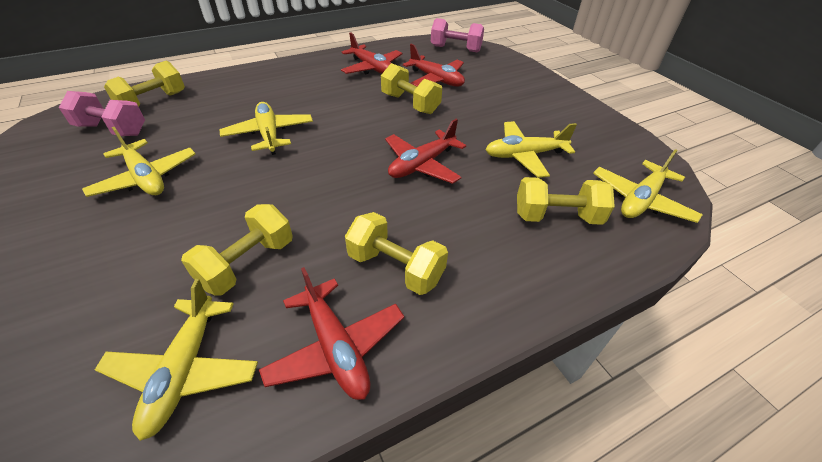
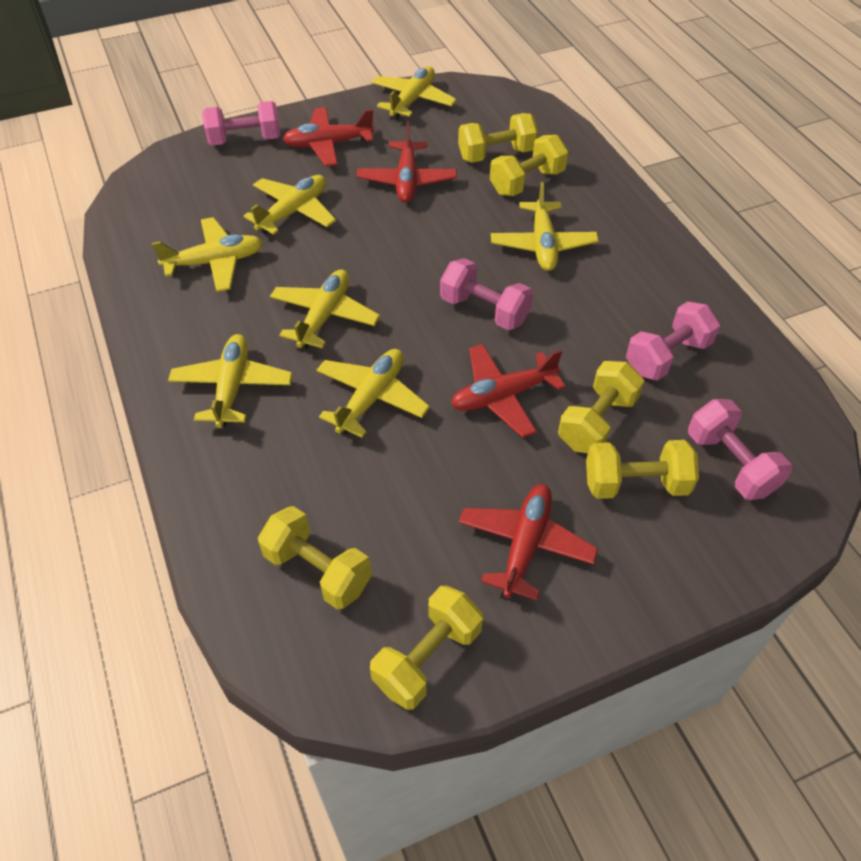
pink dumbbell: [59,91,145,136] [431,18,484,52] = 2 -> [202,101,280,146] [440,258,533,330] [626,301,720,381] [688,399,792,500] = 4
yellow dumbbell: [104,61,185,107] [181,204,293,296] [345,212,448,295] [381,63,442,114] [517,177,615,225] = 5 -> [258,506,372,610] [370,586,483,710] [458,113,538,163] [490,135,569,196] [558,361,644,453] [586,440,699,499] = 6
yellow plane: [82,127,195,197] [95,279,258,441] [220,102,313,155] [486,121,577,178] [593,149,703,223] = 5 -> [152,217,263,292] [168,334,293,428] [244,175,336,235] [270,269,380,349] [316,349,430,438] [371,66,457,120] [491,182,599,271] = 7

